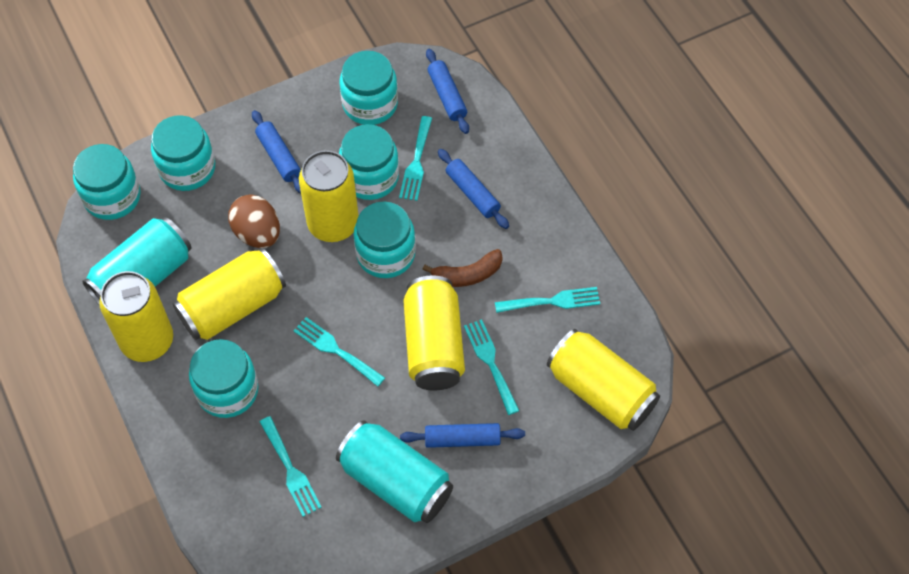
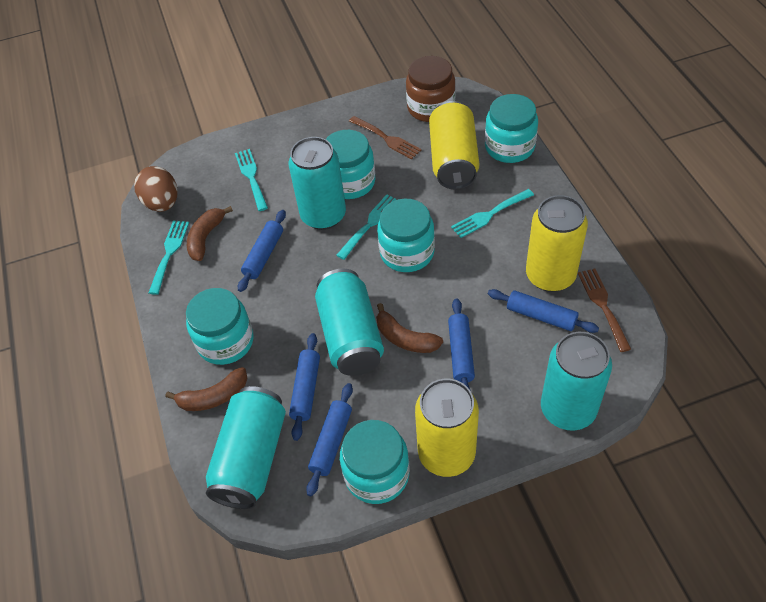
blue rolling pin: [252,110,301,193] [400,423,525,448] [426,49,469,134] [438,149,509,229] = 4 -> [238,210,286,292] [289,333,320,441] [306,383,353,496] [448,298,475,391] [488,289,599,333] = 5
brown banana: [422,249,503,287] = 1 -> [165,367,247,411] [187,206,233,261] [376,303,443,353] = 3
brown fork: none = 0 -> [349,116,421,160] [578,269,631,352] = 2
brown jar: none = 0 -> [406,56,456,122] = 1
turquoise can: [82,217,192,305] [336,420,453,523] = 2 -> [206,386,286,509] [289,137,346,230] [315,269,384,376] [541,332,612,430] = 4
turquoise fork: [260,416,322,517] [293,317,385,387] [399,116,432,201] [464,319,519,415] [495,287,600,313] = 5 -> [149,221,189,295] [235,149,268,211] [336,194,396,260] [451,189,534,238] = 4
turquoise jar: [73,144,141,220] [151,115,215,191] [189,339,259,418] [339,124,399,200] [340,51,398,125] [353,201,416,278] = 6 -> [186,288,254,365] [326,130,375,199] [340,420,409,504] [377,199,435,272] [485,94,538,163] = 5
yellow can: [99,271,173,362] [173,248,286,340] [299,150,359,242] [403,276,465,390] [547,329,660,431] = 5 -> [415,379,479,477] [429,101,479,189] [526,195,588,292] = 3

